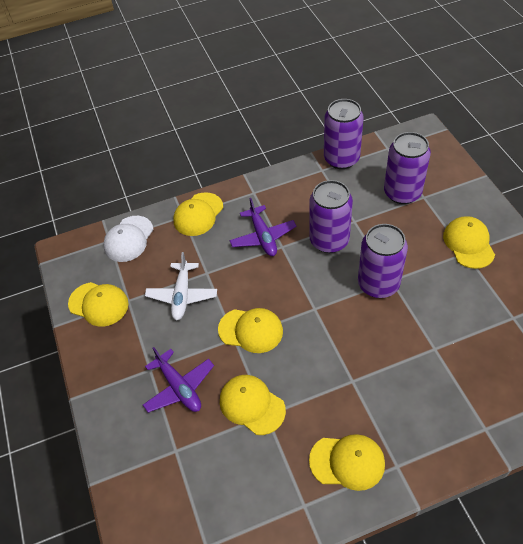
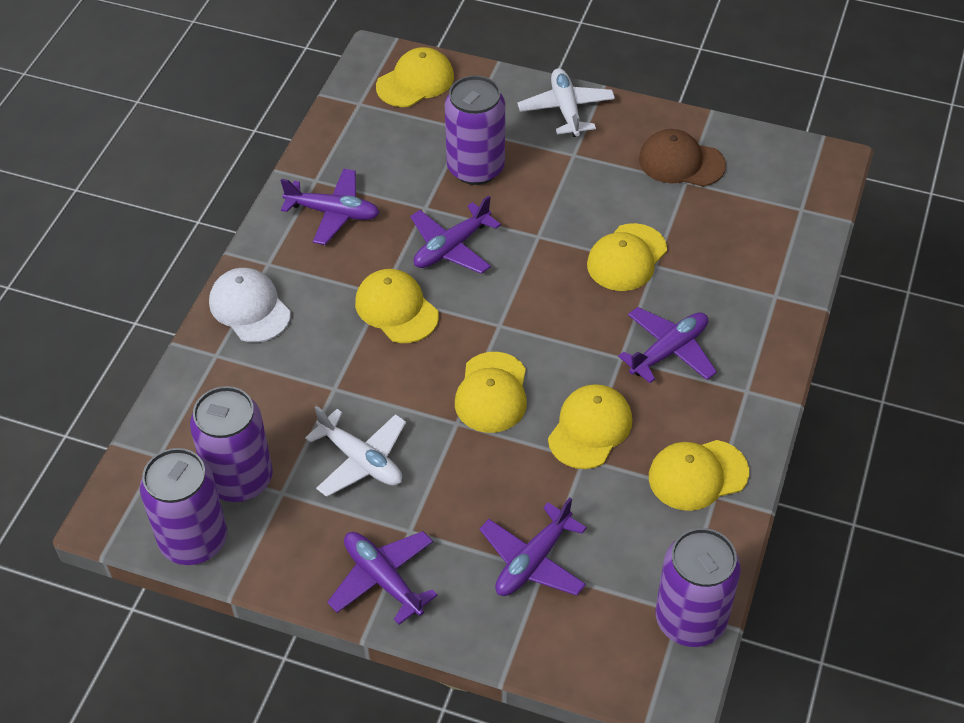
brown cap: none = 0 -> [639,129,726,187] = 1
purple plane: [143,347,214,413] [229,198,297,256] = 2 -> [280,169,380,245] [327,531,438,625] [410,196,501,274] [479,498,587,596] [618,307,717,383] = 5
white plane: [145,252,217,320] = 1 -> [305,406,406,497] [518,68,615,137] = 2

